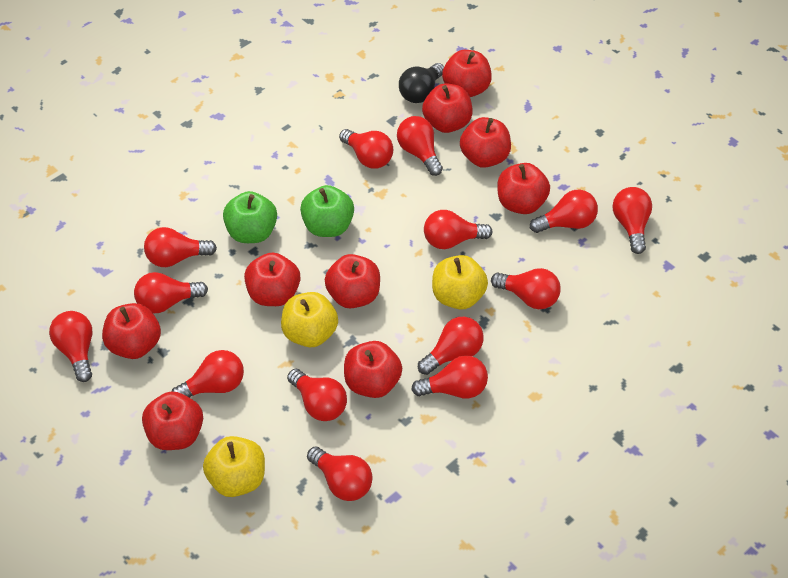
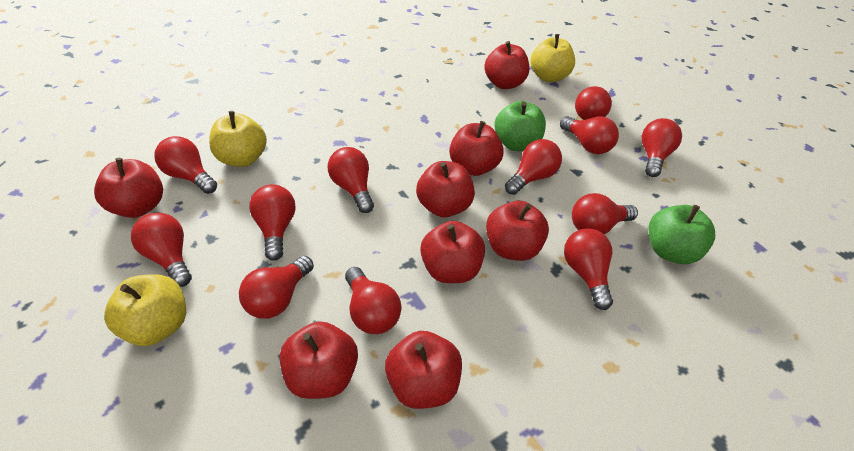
black light bulb: [399,63,444,103] = 1 -> none = 0
red apple: [102,303,161,359] [142,391,203,450] [244,252,300,306] [325,254,380,309] [344,341,402,398] [422,83,473,133] [442,50,492,97] [460,117,511,168] [498,163,550,214] = 9 -> [94,158,163,218] [280,322,358,399] [385,331,462,409] [416,161,475,217] [420,221,485,283] [449,121,504,176] [484,41,530,89] [486,201,549,261] = 8
red light bulb: [49,311,93,382] [134,272,208,313] [144,227,217,267] [172,350,244,398] [287,369,347,421] [307,446,373,501] [339,129,393,169] [397,116,443,176] [411,355,488,398] [418,317,484,375] [424,210,492,249] [491,268,561,309] [530,190,598,233] [612,187,652,254] = 14 -> [131,213,192,287] [154,136,217,194] [239,256,314,319] [249,184,296,261] [328,147,374,213] [345,267,401,334] [505,139,562,195] [560,116,619,154] [564,228,613,310] [572,193,638,234] [575,86,612,120] [642,118,682,177] = 12

